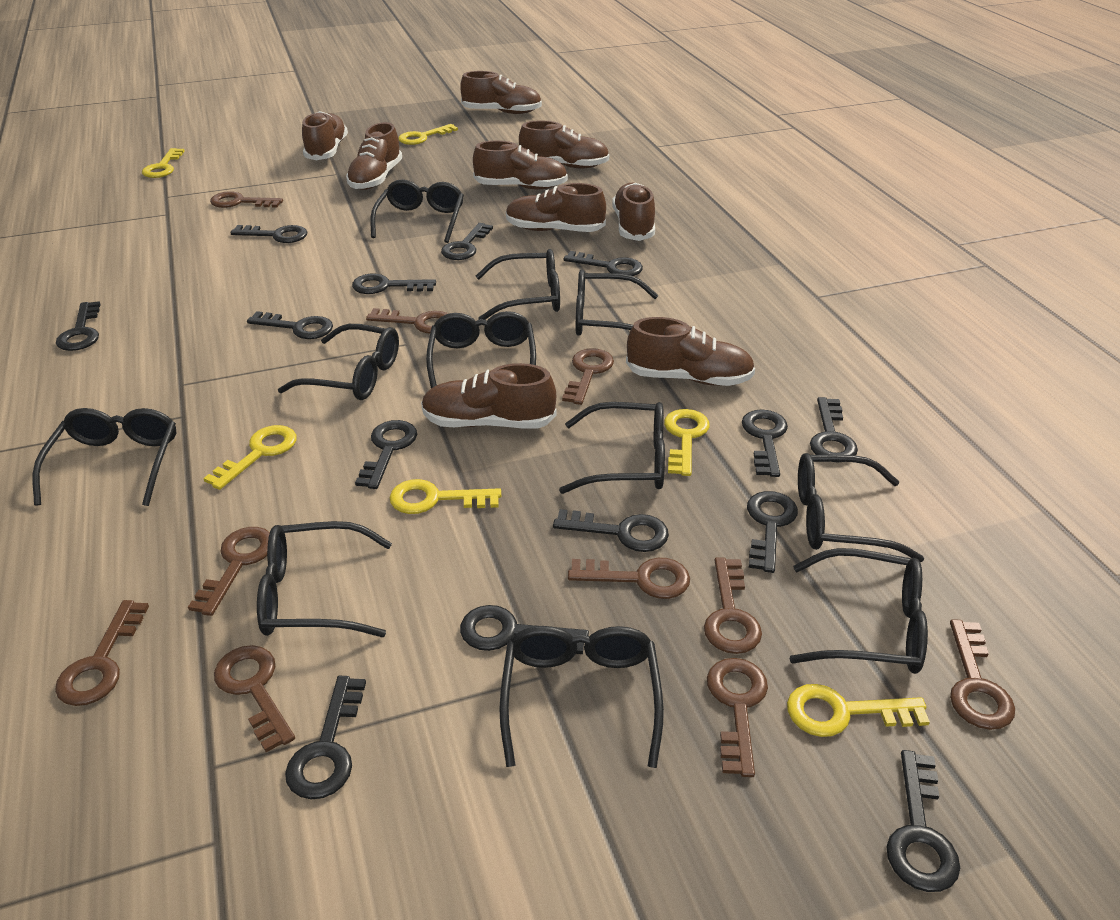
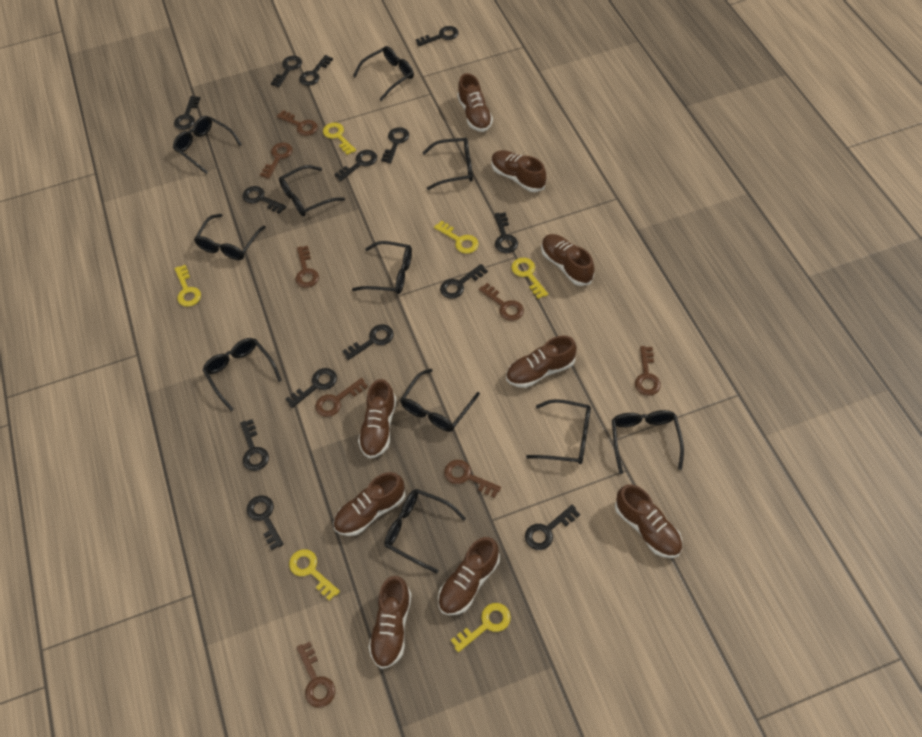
brown key: [55,600,149,706] [188,527,270,616] [210,191,283,208] [214,645,295,752] [366,308,448,333] [562,348,614,405] [568,558,690,599] [704,557,762,654] [707,658,768,777] [950,619,1015,730] = 10 -> [260,143,292,179] [277,110,318,136] [295,246,319,288] [297,642,335,708] [315,378,368,417] [444,460,501,498] [479,283,524,321] [635,346,661,396] = 8

